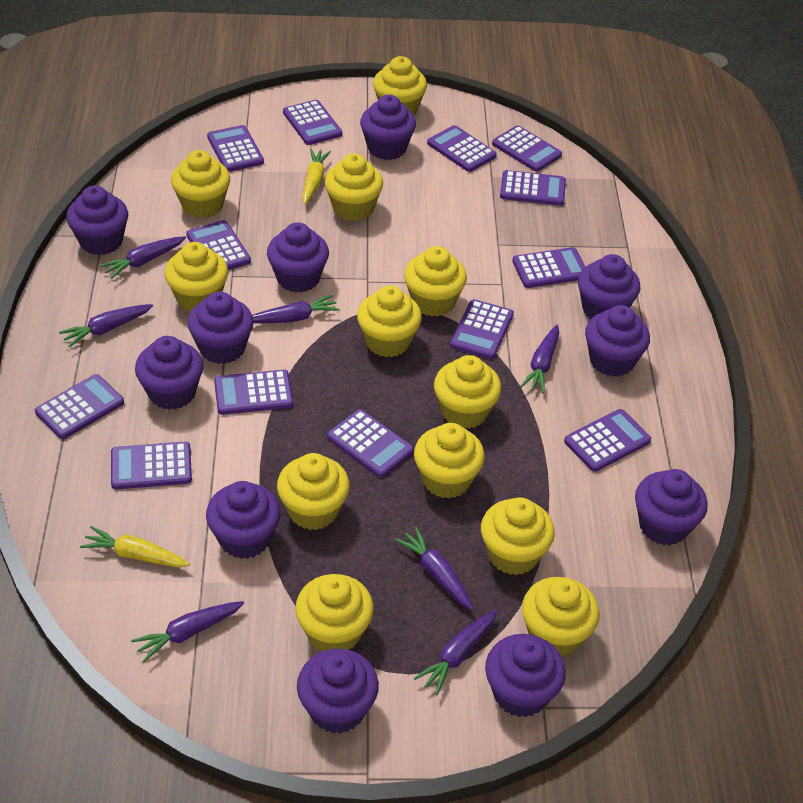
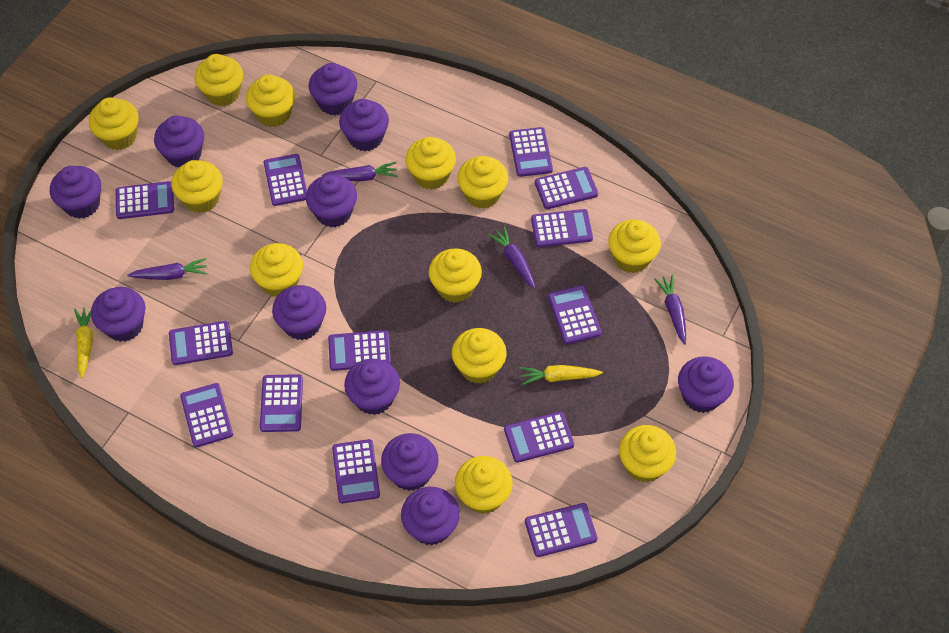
purple carrot: [59,304,153,347] [100,236,186,279] [131,601,244,662] [252,294,340,323] [395,527,474,610] [414,610,497,695] [520,325,559,393] = 7 -> [128,258,207,280] [322,162,398,181] [488,226,536,288] [654,275,686,344] = 4

